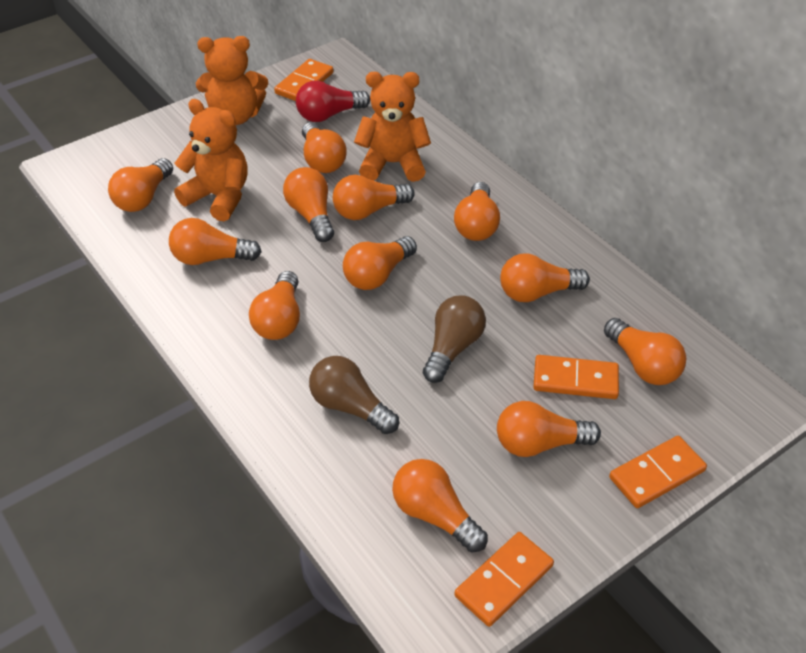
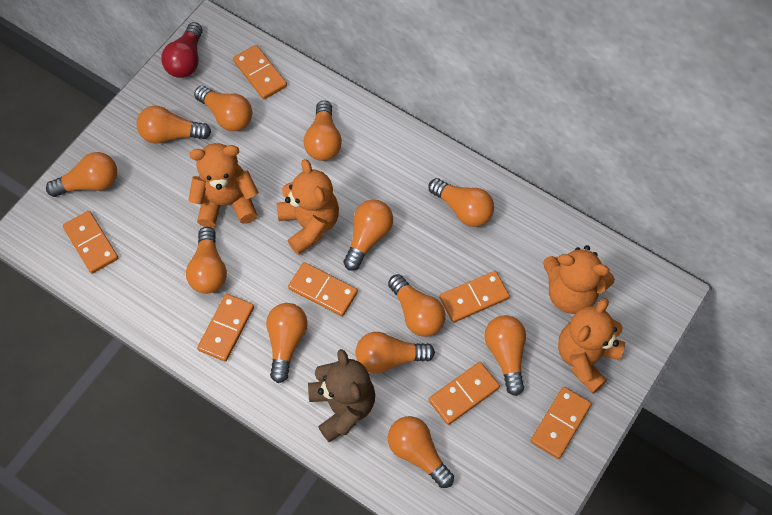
brown light bulb: [309,356,399,434] [423,295,486,383] = 2 -> none = 0
brown teddy bear: none = 0 -> [308,349,375,442] = 1
orange domino: [274,59,334,101] [454,532,554,627] [533,355,619,399] [609,436,707,508] = 4 -> [63,211,118,274] [197,294,254,362] [233,45,287,99] [288,262,358,316] [429,362,500,425] [439,271,510,323] [530,387,592,459] = 7
orange teddy bear: [174,99,248,221] [196,36,268,125] [354,72,431,182] = 3 -> [188,143,258,227] [277,159,339,255] [543,245,615,314] [558,298,625,393] = 4

